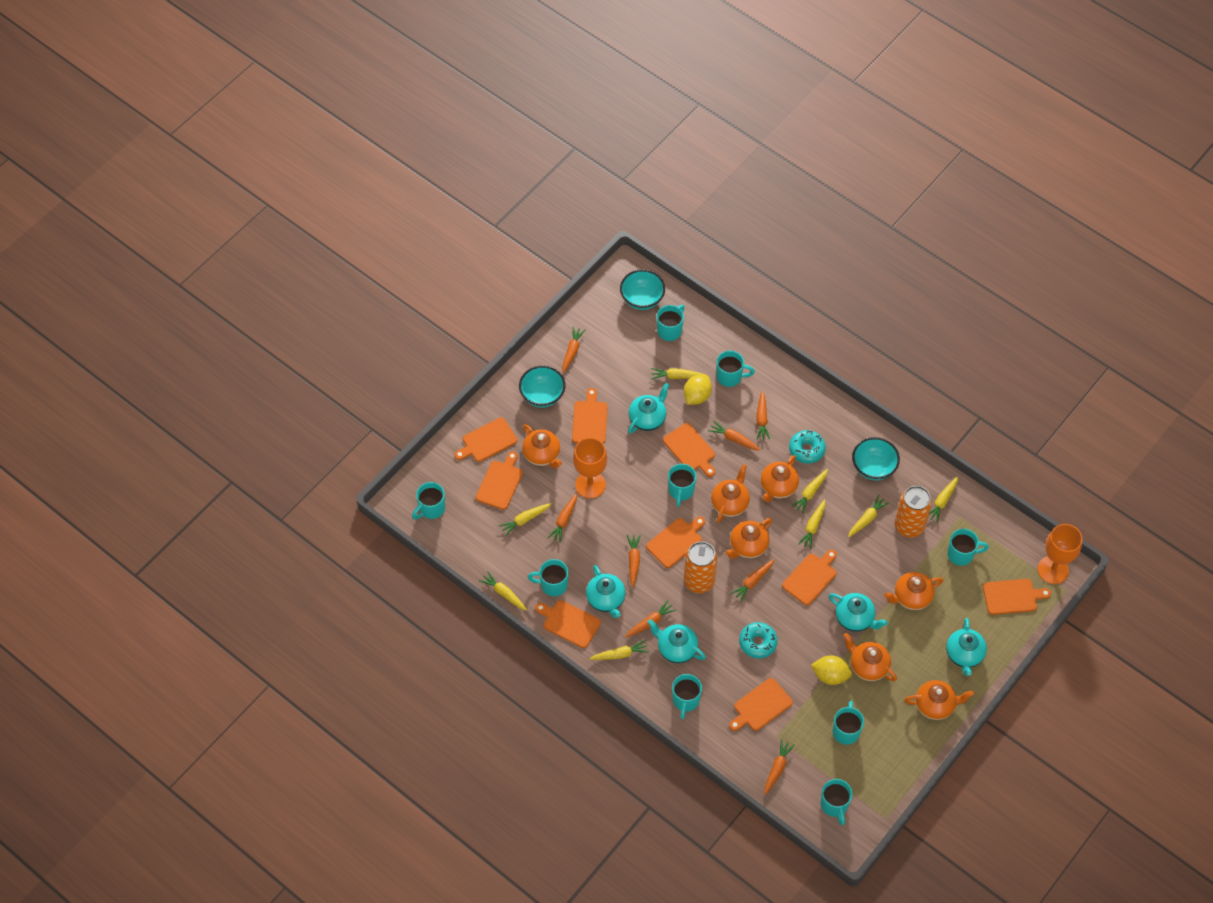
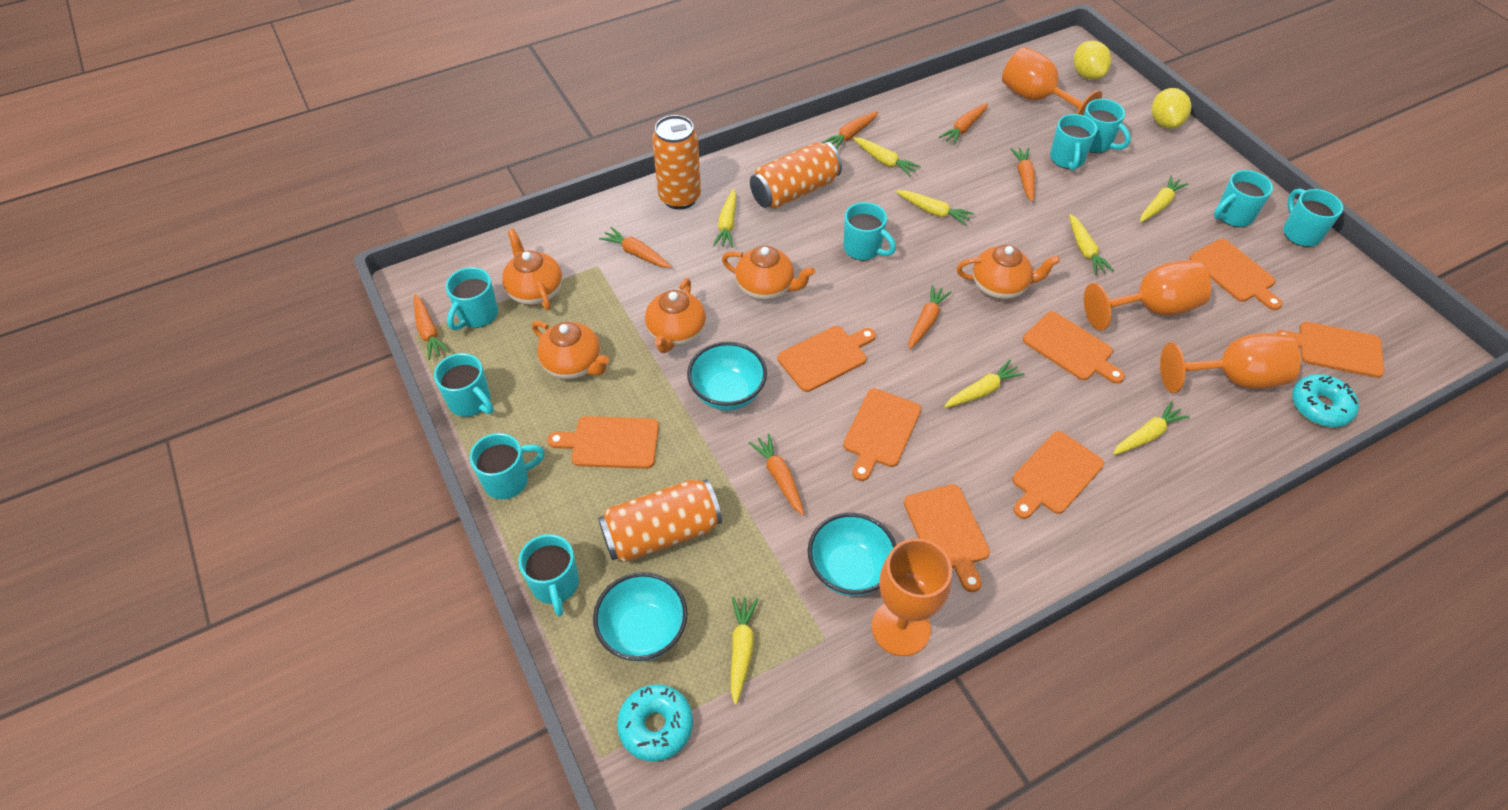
orange can: [684,541,717,593] [895,486,932,538] = 2 -> [598,479,722,562] [652,115,701,210] [750,142,842,209] = 3
orange carrot: [548,493,577,543] [562,326,586,373] [625,600,676,638] [627,535,641,587] [708,421,761,451] [730,559,774,602] [756,391,770,440] [764,739,795,795] = 8 -> [414,294,450,360] [599,227,671,268] [748,434,804,516] [822,111,878,150] [909,285,952,349] [939,103,988,145] [1010,148,1035,202] = 7
orange cutting board: [454,417,518,462] [476,451,523,510] [535,600,601,648] [572,388,608,444] [646,517,705,568] [663,423,715,477] [729,678,793,731] [782,550,837,606] [983,579,1051,615] = 9 -> [547,416,659,469] [778,326,876,392] [843,388,921,481] [904,484,990,592] [1012,431,1104,519] [1023,311,1125,384] [1189,239,1282,310] [1275,321,1385,378] = 8
orange goblet: [573,437,607,499] [1038,524,1083,584] = 2 -> [872,538,952,656] [1002,47,1102,115] [1084,260,1211,331] [1160,333,1301,393] = 4
orange teapot: [522,424,562,469] [711,464,750,523] [725,518,772,559] [761,455,799,502] [843,633,897,681] [884,572,944,610] [905,680,974,720] = 7 -> [502,229,562,310] [532,321,609,379] [645,278,706,353] [722,246,815,300] [957,245,1060,299] = 5
turquoise teapot: [586,565,626,618] [628,383,669,433] [647,619,706,663] [829,593,888,632] [946,618,987,676] = 5 -> none = 0

